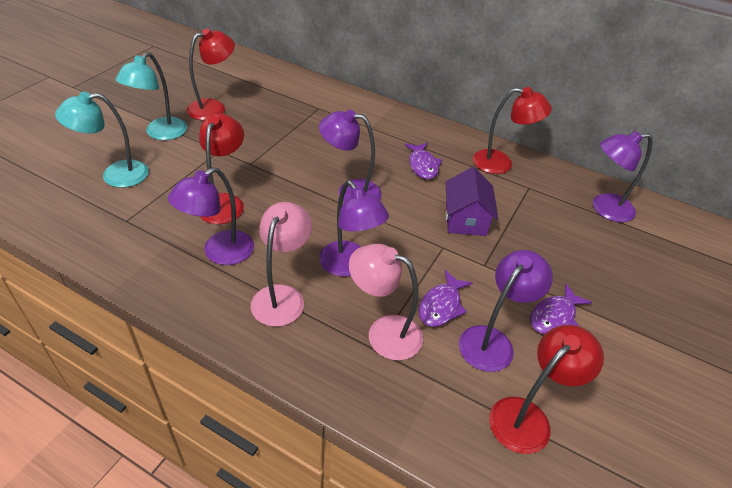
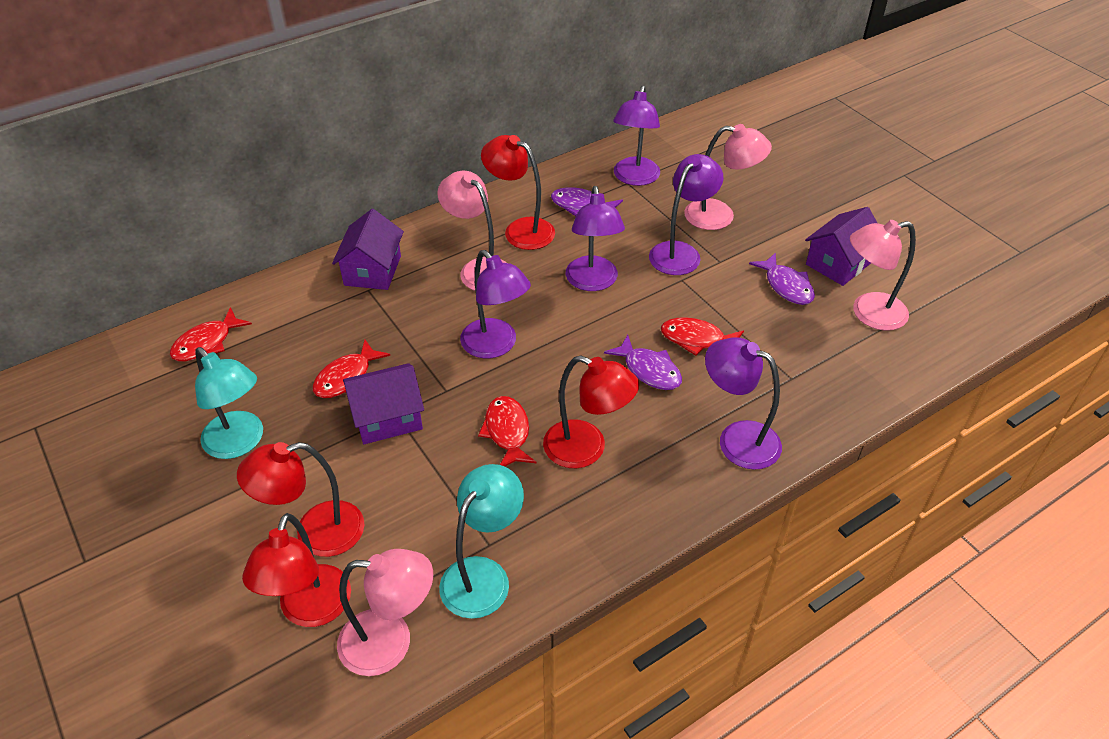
pink lamp: [251,202,312,327] [349,244,423,360] = 2 -> [337,549,433,676] [437,171,507,291] [684,124,772,230] [850,220,916,331] = 4
purple house: [445,167,498,236] = 1 -> [332,209,404,290] [343,363,424,444] [805,207,877,286] = 3
red fish: none = 0 -> [170,307,252,361] [312,340,390,398] [478,396,536,467] [661,317,744,356] = 4

